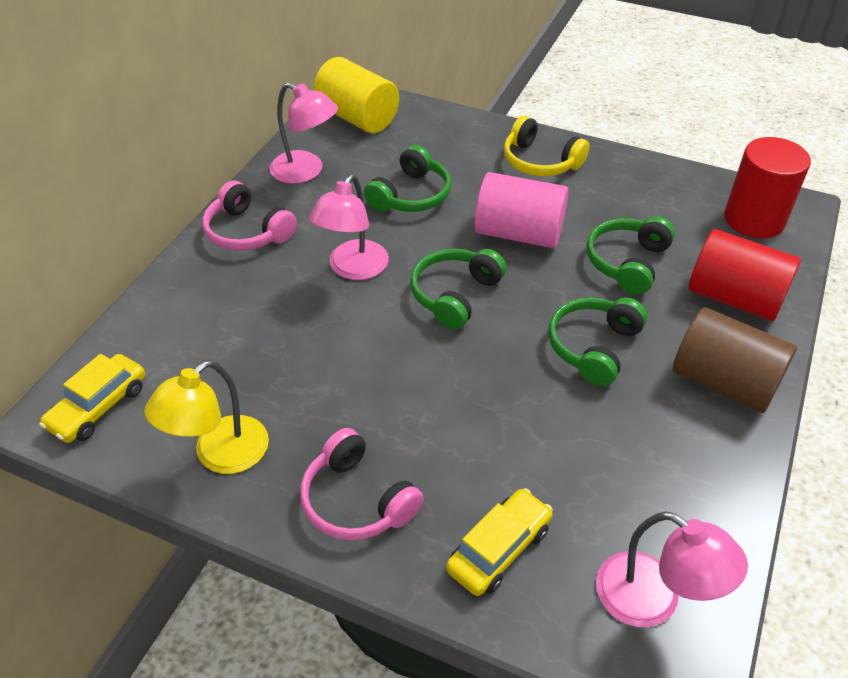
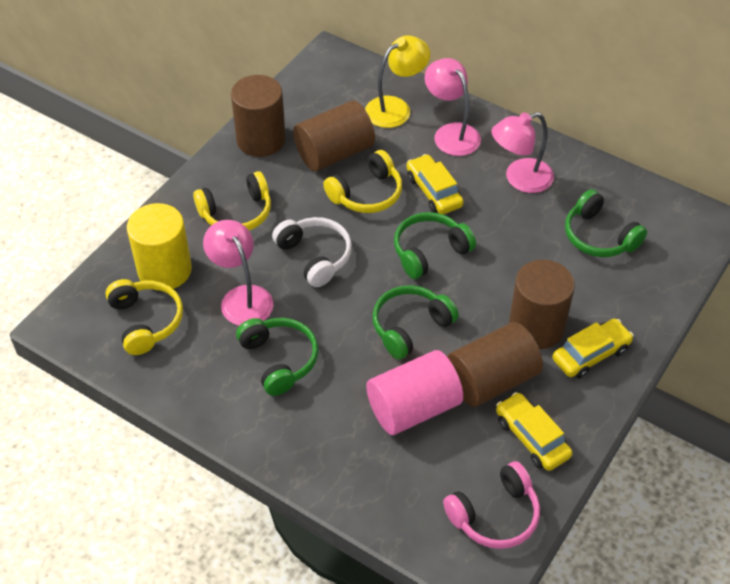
brown cylinder: [673,307,797,413] = 1 -> [231,75,286,157] [293,100,375,171] [447,322,543,407] [509,260,575,349] = 4
pink headphones: [202,181,297,251] [300,428,424,540] = 2 -> [443,461,540,549] = 1
red cylinder: [688,229,801,321] [724,137,811,238] = 2 -> none = 0
white headphones: none = 0 -> [272,217,352,287] = 1
yellow car: [39,354,145,443] [446,488,553,596] = 2 -> [407,154,464,214] [496,392,572,471] [552,319,634,379] = 3
yellow headphones: [504,116,590,176] = 1 -> [106,279,183,355] [193,171,271,231] [323,150,402,213] = 3

